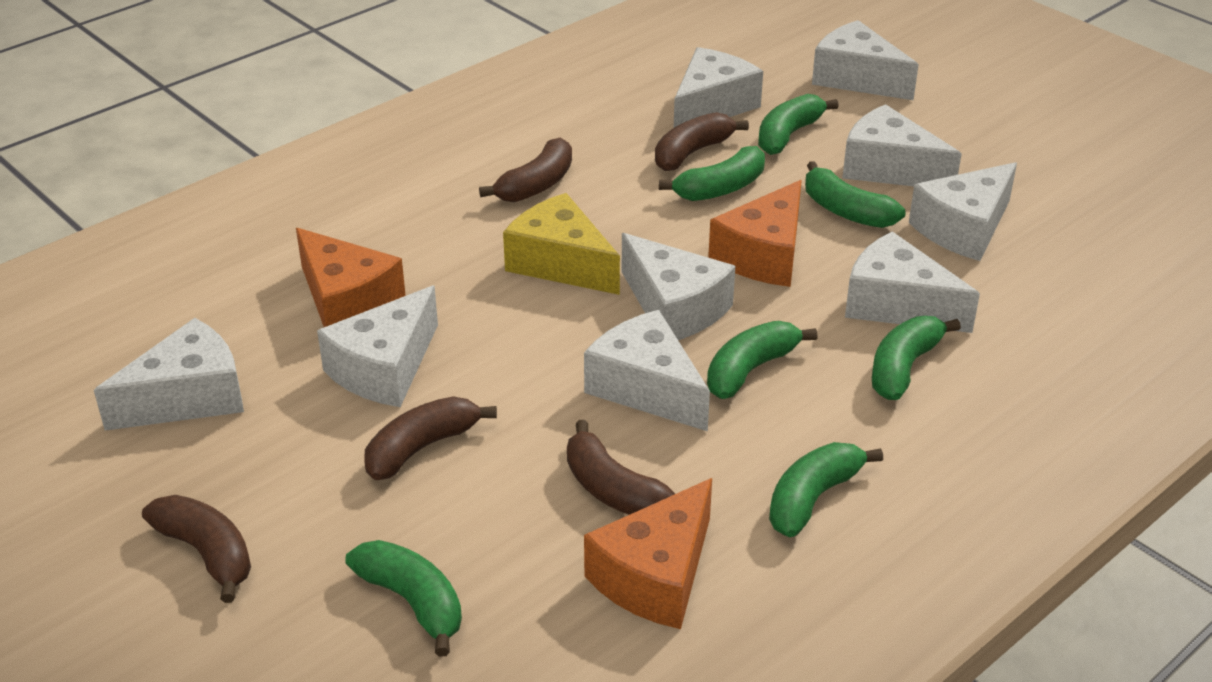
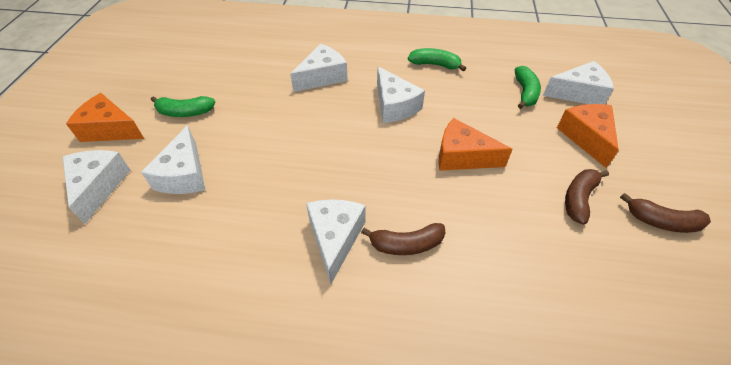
brown banana: [142,495,251,603] [364,396,497,480] [479,138,572,202] [567,420,675,515] [655,112,749,171] = 5 -> [361,223,446,255] [565,169,609,225] [620,193,711,233] = 3
green banana: [345,540,462,657] [659,146,765,201] [707,321,817,399] [758,94,839,155] [769,442,883,537] [805,161,905,228] [872,316,961,400] = 7 -> [151,96,215,117] [408,48,466,71] [515,66,541,109] = 3
white cheese: [94,318,244,431] [317,286,438,407] [584,310,710,431] [622,233,735,340] [674,47,763,127] [812,20,919,100] [842,104,962,186] [845,231,980,333] [909,162,1017,261] = 9 -> [62,150,130,224] [141,125,205,194] [290,44,348,92] [306,199,366,284] [377,67,425,123] [543,61,614,104] = 6
yellow cheese: [503,193,620,295] = 1 -> none = 0

